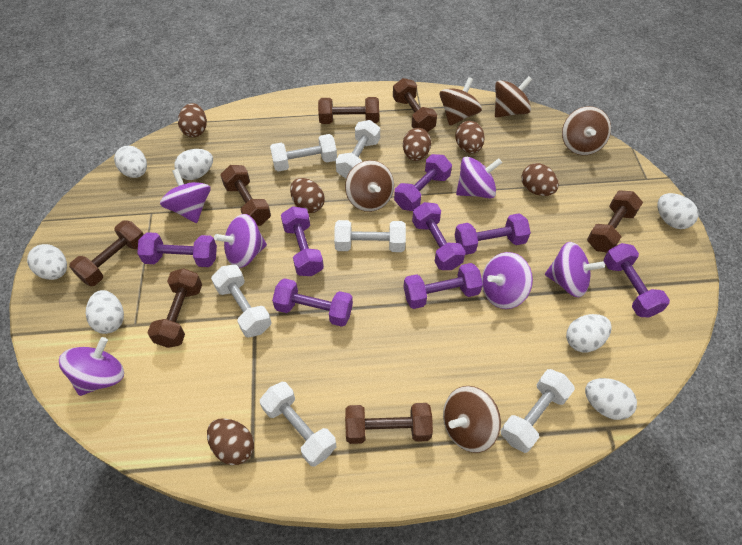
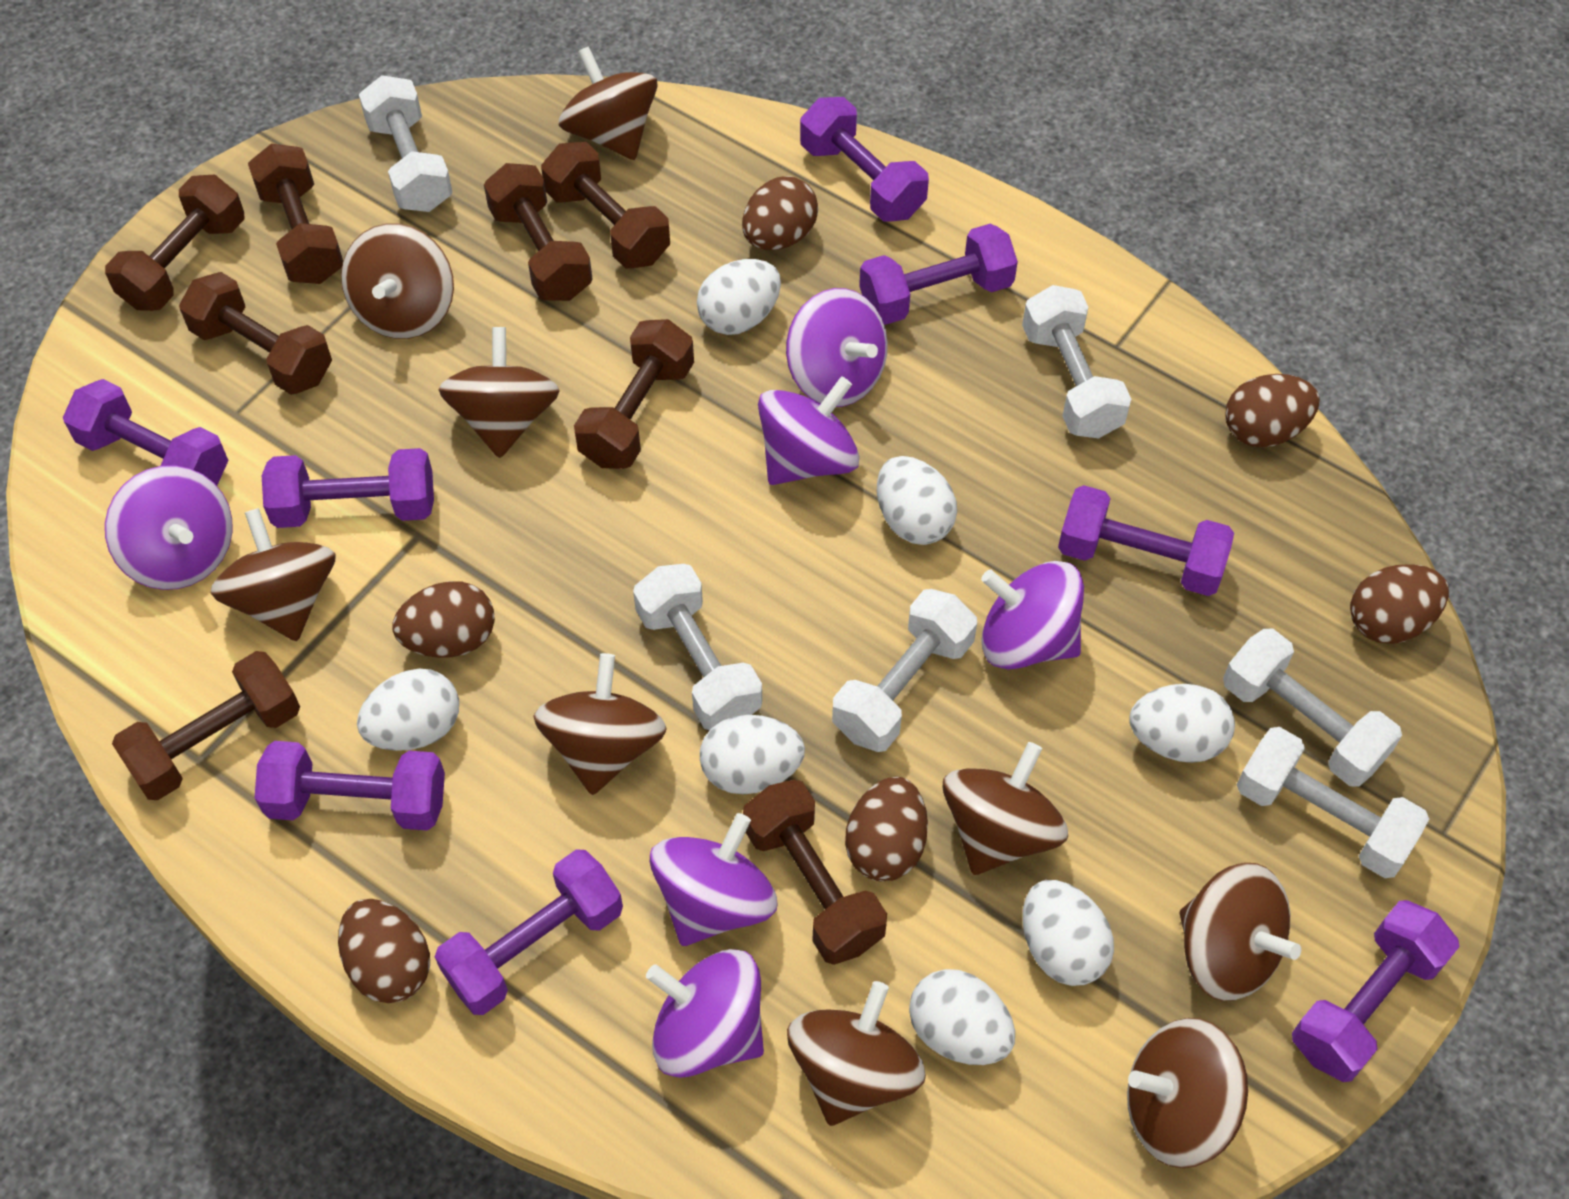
brown dumbbell: [69,220,144,286] [147,268,202,348] [221,165,271,226] [318,97,379,124] [345,403,433,444] [393,78,437,132] [587,191,643,253] = 7 -> [105,175,244,311] [112,651,300,800] [179,272,332,395] [248,144,343,284] [484,163,593,301] [541,142,670,268] [574,319,694,469] [743,779,887,965] = 8
brown spinning top: [345,160,394,212] [440,77,482,126] [443,386,501,453] [495,76,532,118] [562,106,611,155] = 5 -> [211,508,336,641] [341,223,454,339] [438,327,560,458] [533,653,667,795] [559,46,658,160] [787,981,926,1126] [943,742,1068,875] [1127,1018,1248,1168] [1180,863,1301,1001] = 9

